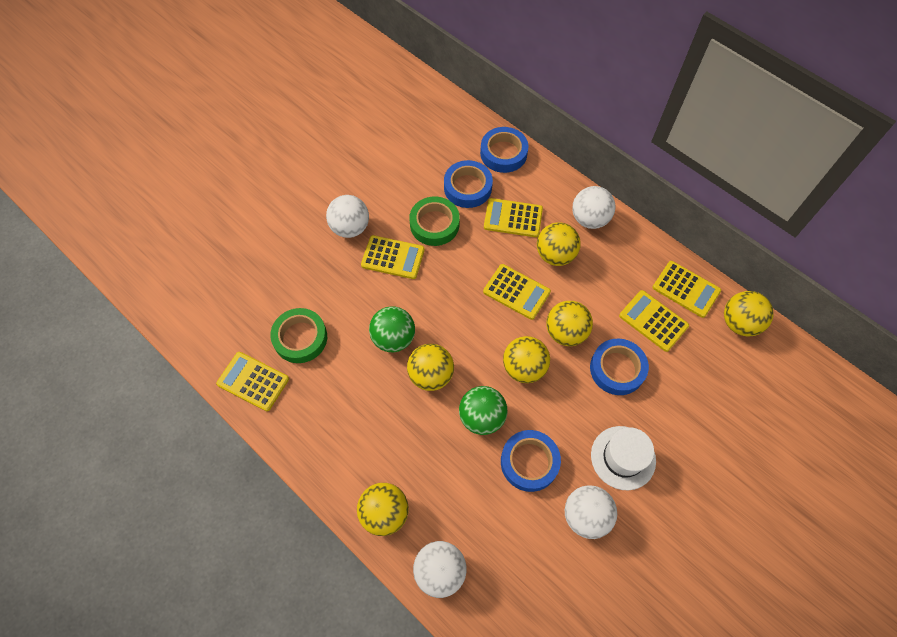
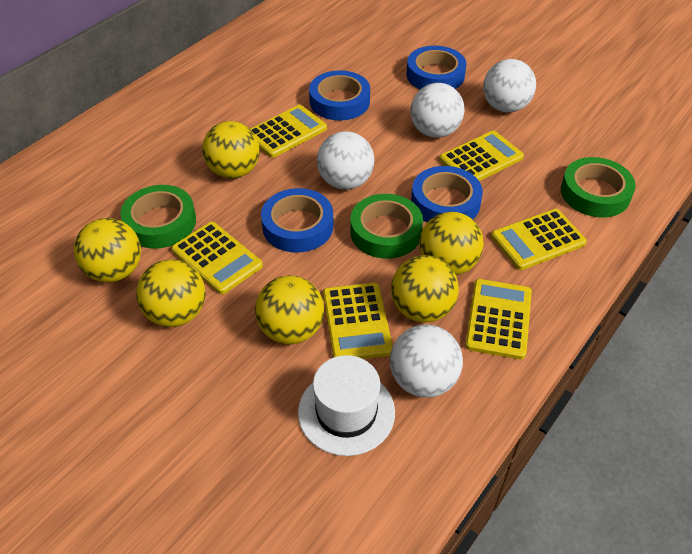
green ball: [369,306,415,352] [459,386,507,435] = 2 -> none = 0
green tape: [270,308,327,363] [409,197,460,246] = 2 -> [120,185,196,249] [350,194,423,259] [561,157,636,217] = 3

